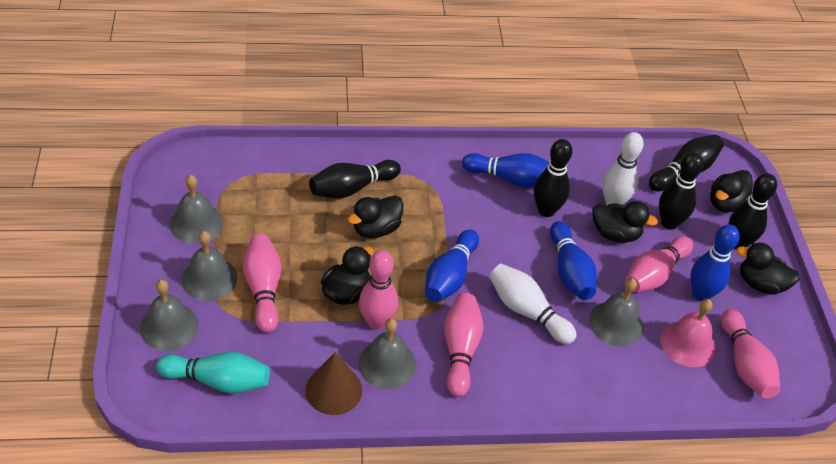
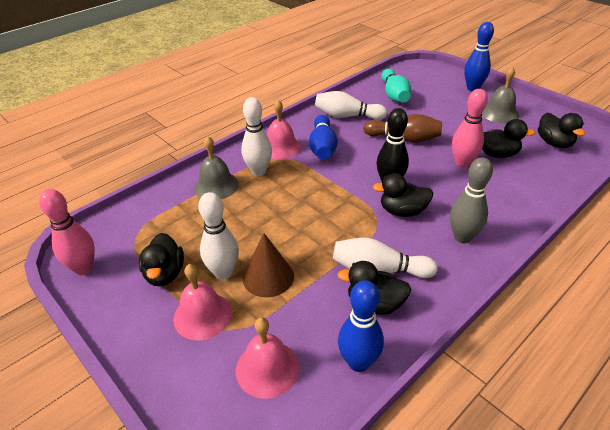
black bowling pin: [309,160,401,198] [534,139,572,217] [649,135,724,191] [659,152,703,230] [729,173,777,249] = 5 -> [376,108,409,182] = 1
blue bowling pin: [425,230,479,302] [462,153,550,188] [550,221,597,300] [690,224,740,301] = 4 -> [309,115,338,160] [338,280,384,372] [464,22,494,91] = 3
brown bowling pin: none = 0 -> [363,114,442,143] = 1
grey bell: [140,280,199,351] [170,175,224,244] [181,231,238,301] [358,318,416,389] [589,278,644,347] = 5 -> [194,136,239,199] [482,66,519,124] = 2
grey bowling pin: none = 0 -> [450,157,493,244] = 1
pink bell: [661,299,716,367] = 1 -> [173,264,232,341] [236,317,299,399] [267,100,301,160] = 3
pink bowling pin: [243,234,281,333] [359,250,398,330] [444,293,484,397] [625,236,693,293] [721,309,780,399] = 5 -> [39,189,95,275] [452,89,488,168] = 2
white bowling pin: [489,264,576,344] [602,132,644,206] = 2 -> [198,192,239,280] [241,97,272,176] [315,91,387,120] [333,238,438,278] = 4

